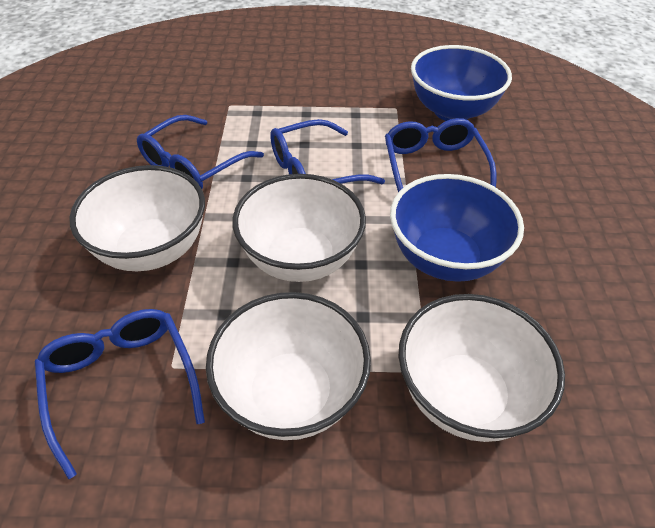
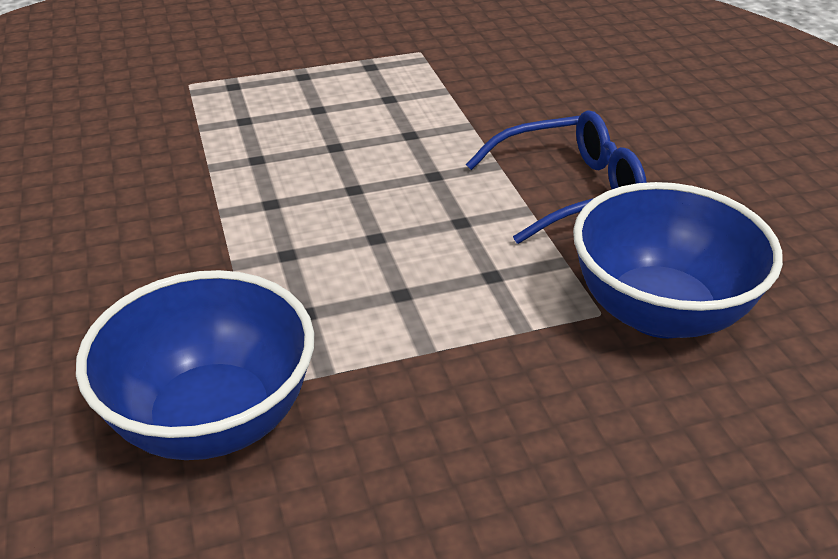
blue glasses: [35,309,205,479] [137,115,264,189] [270,119,385,184] [385,118,497,192] = 4 -> [466,110,647,244] = 1
white bowl: [69,165,205,271] [206,292,371,440] [232,174,366,282] [399,294,565,442] = 4 -> none = 0

